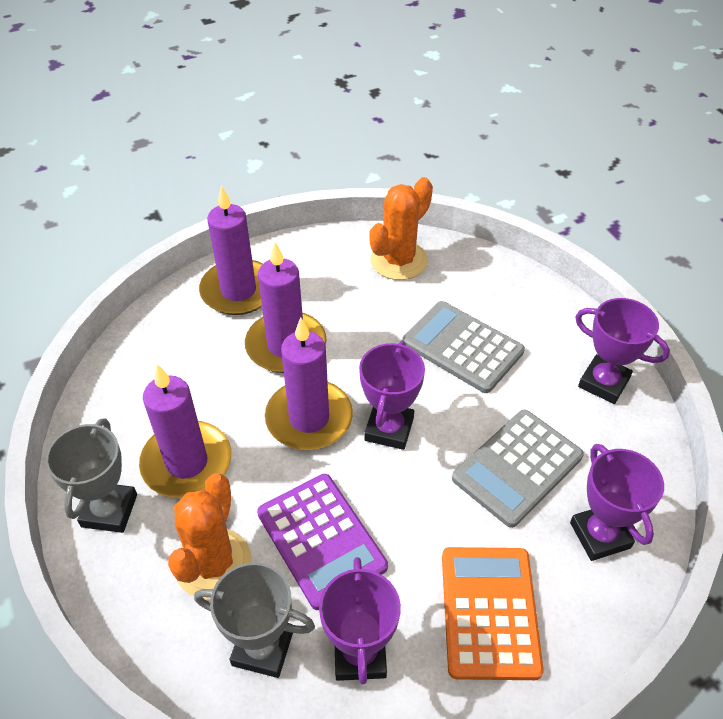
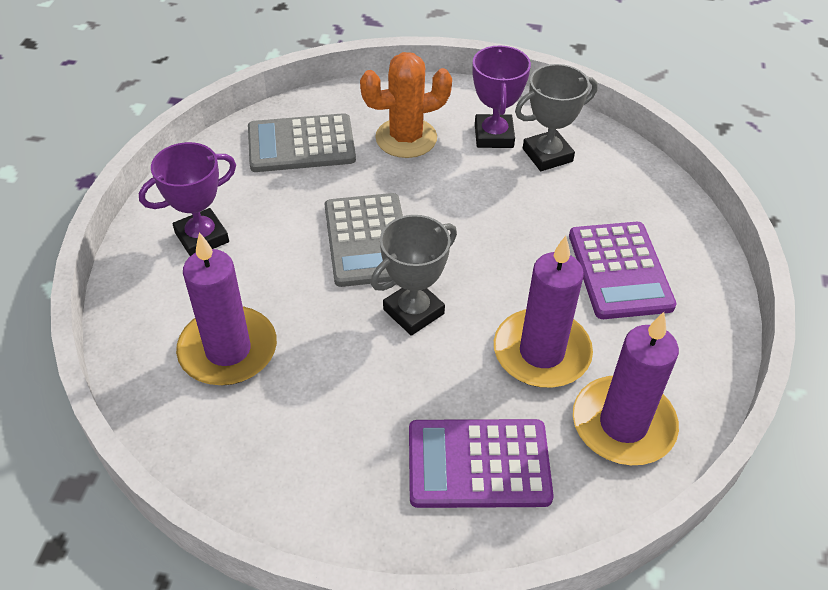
orange cactus: [168,473,252,599] [369,177,433,280] = 2 -> [360,52,452,158] = 1
orange calculator: [442,547,544,680] = 1 -> none = 0
purple calculator: [257,474,388,610] = 1 -> [409,419,554,508] [569,222,676,319] = 2
purple candle: [139,364,231,498] [199,185,263,315] [245,242,327,373] [265,317,353,450] = 4 -> [176,232,277,385] [494,236,593,388] [573,312,679,465] = 3
purple trophy: [319,557,401,684] [359,341,425,450] [570,444,664,561] [575,298,670,404] = 4 -> [139,142,236,256] [472,45,531,148] = 2

